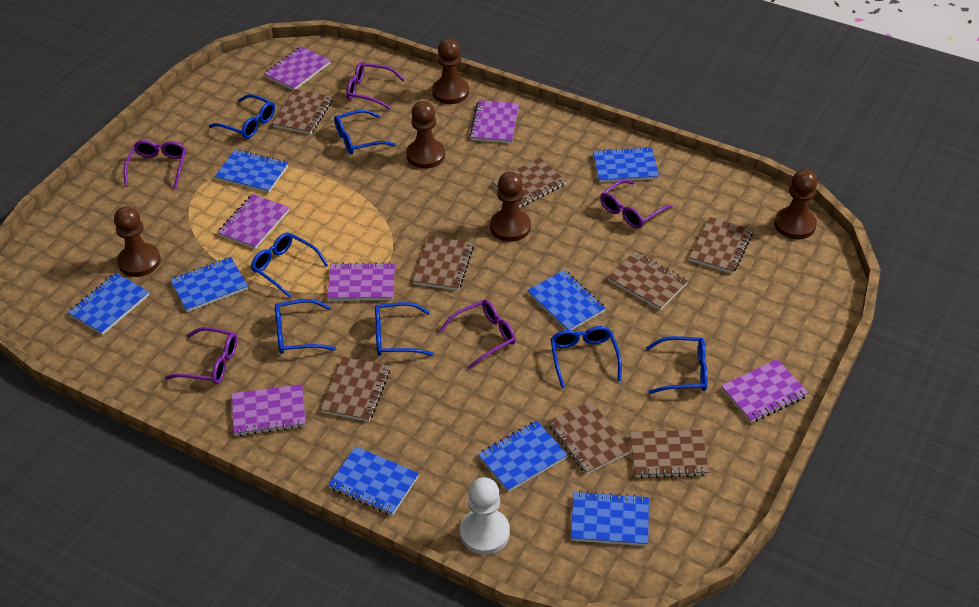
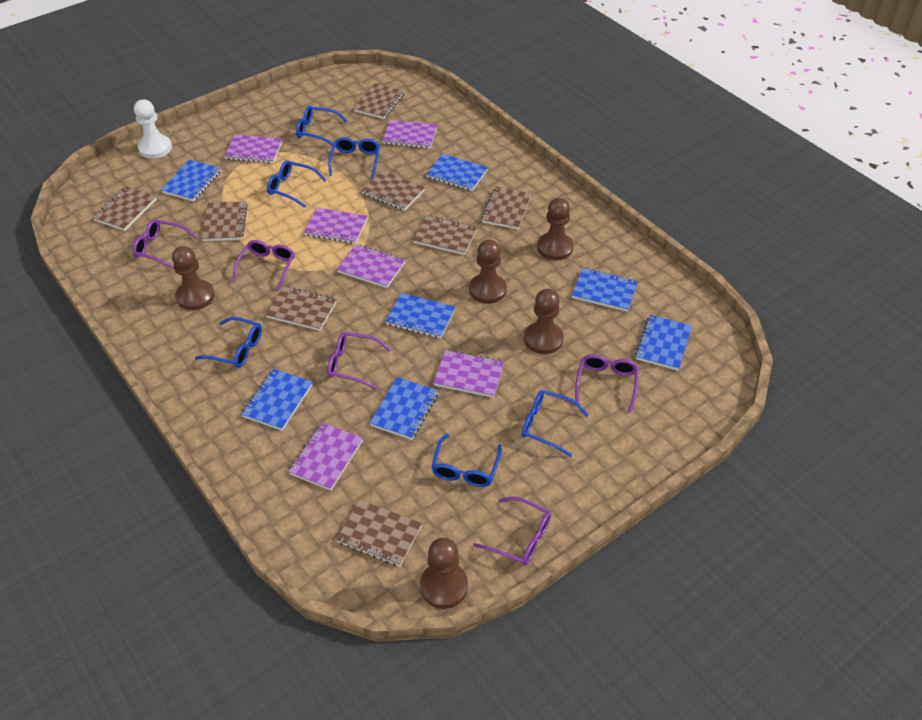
blue glasses: [209,94,275,139] [251,232,328,298] [275,299,336,354] [334,109,396,154] [375,302,433,356] [550,326,622,389] [646,336,708,394] = 7 -> [195,317,262,368] [267,160,327,208] [296,106,347,146] [328,137,380,178] [431,434,502,487] [522,390,589,457] = 6
blue notebook: [68,273,149,335] [170,257,248,312] [215,150,288,193] [328,446,419,516] [478,421,568,492] [527,270,606,330] [571,491,649,546] [593,147,659,183] = 8 -> [161,160,221,201] [241,369,313,431] [370,377,438,440] [385,293,455,339] [426,154,488,191] [572,268,638,312] [635,315,692,371] = 7

